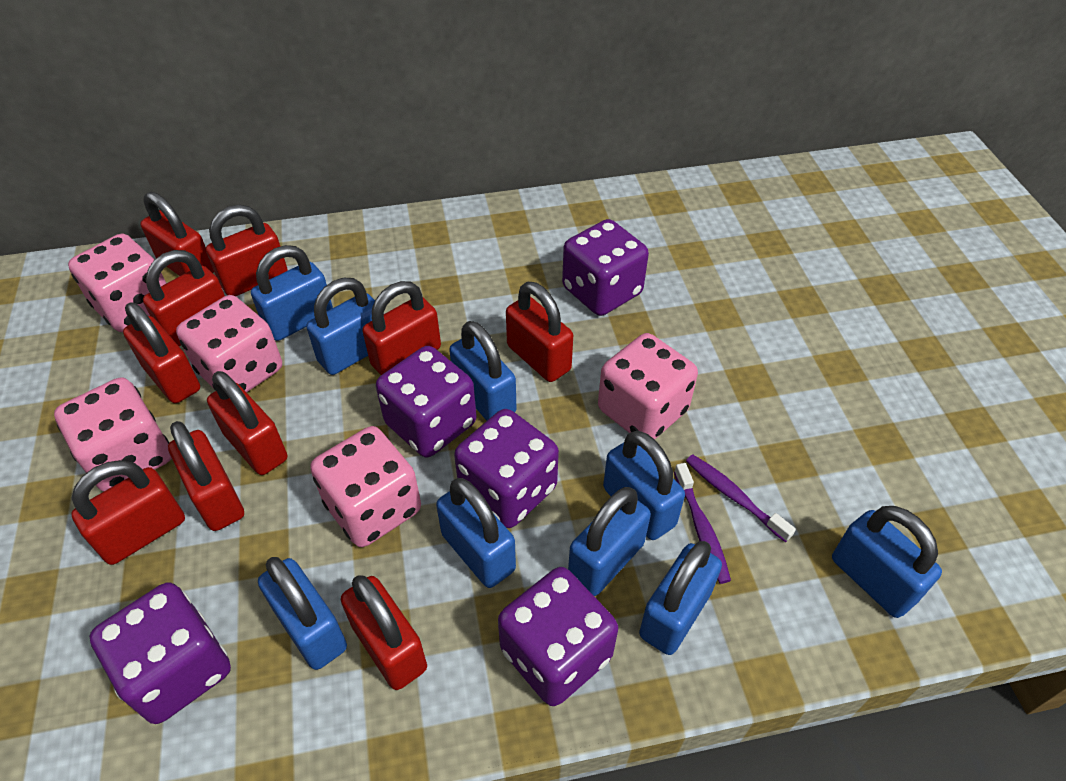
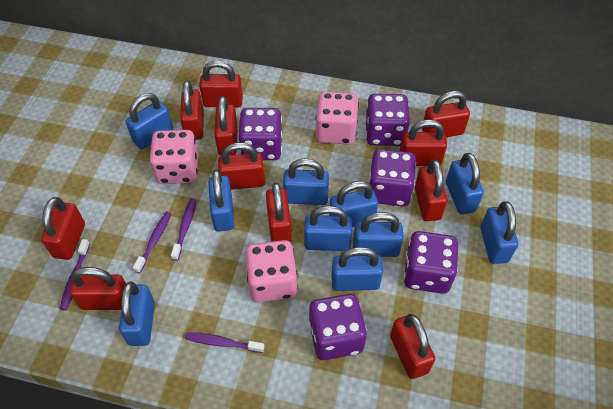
blue padlock: [251,245,333,341] [258,557,347,670] [306,278,375,375] [436,478,516,588] [449,321,516,421] [568,487,651,596] [603,431,685,540] [639,541,722,655] [832,506,942,618] = 9 -> [119,281,155,346] [126,93,173,149] [208,169,234,232] [283,158,329,205] [304,206,352,251] [329,181,378,227] [331,247,383,291] [353,212,404,257] [446,153,484,214] [480,201,518,264] = 10
pink dice: [54,377,171,492] [68,234,166,332] [176,295,282,393] [310,426,421,547] [598,333,698,439] = 5 -> [149,130,198,184] [245,240,298,303] [316,91,359,145] = 3
purple toothbrush: [674,463,731,584] [686,454,796,542] = 2 -> [60,239,90,310] [133,212,171,273] [171,199,196,261] [185,332,265,353] = 4
red padlock: [71,460,185,565] [123,302,200,403] [140,192,214,276] [143,250,225,346] [168,421,244,531] [206,205,288,296] [207,371,287,475] [341,575,427,690] [362,281,441,375] [506,282,573,382] = 10 -> [41,197,85,260] [70,267,126,310] [180,81,204,140] [199,60,243,107] [215,96,238,156] [218,142,265,190] [266,182,292,242] [390,314,435,379] [400,119,447,166] [415,160,448,221] [422,91,470,137] = 11

